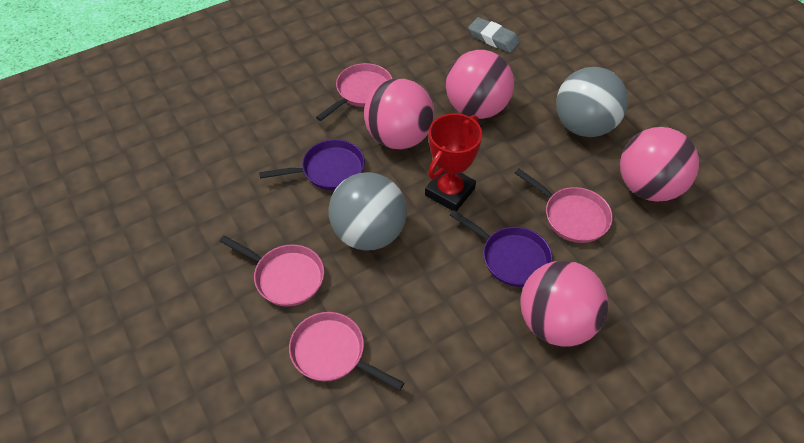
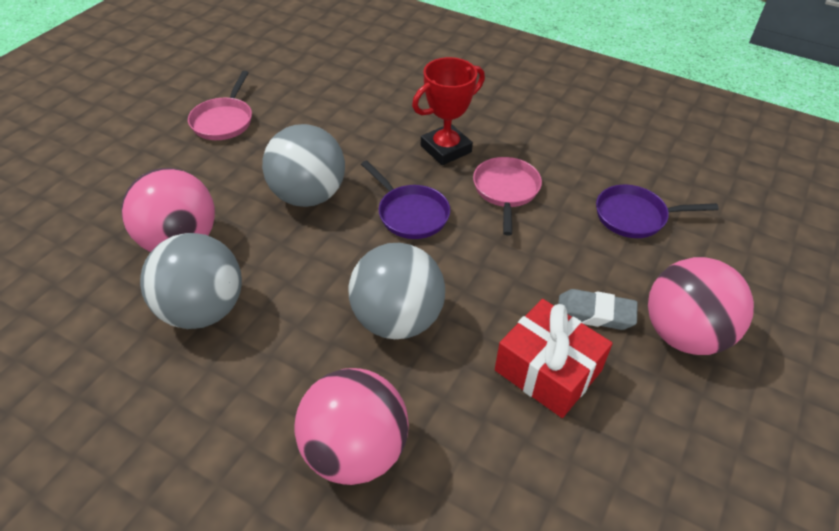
grey ball: [329,172,407,251] [556,67,628,137] = 2 -> [140,233,242,329] [262,124,345,207] [348,243,445,339] = 3
pink ball: [364,78,434,149] [446,50,514,119] [520,261,608,347] [620,127,699,202] = 4 -> [121,168,215,252] [294,368,409,485] [648,257,754,355] = 3
pink pan: [219,235,324,307] [289,312,404,391] [316,63,393,121] [515,169,613,243] = 4 -> [188,71,252,140] [473,157,542,236] = 2
red gift: none = 0 -> [495,299,613,418] = 1

